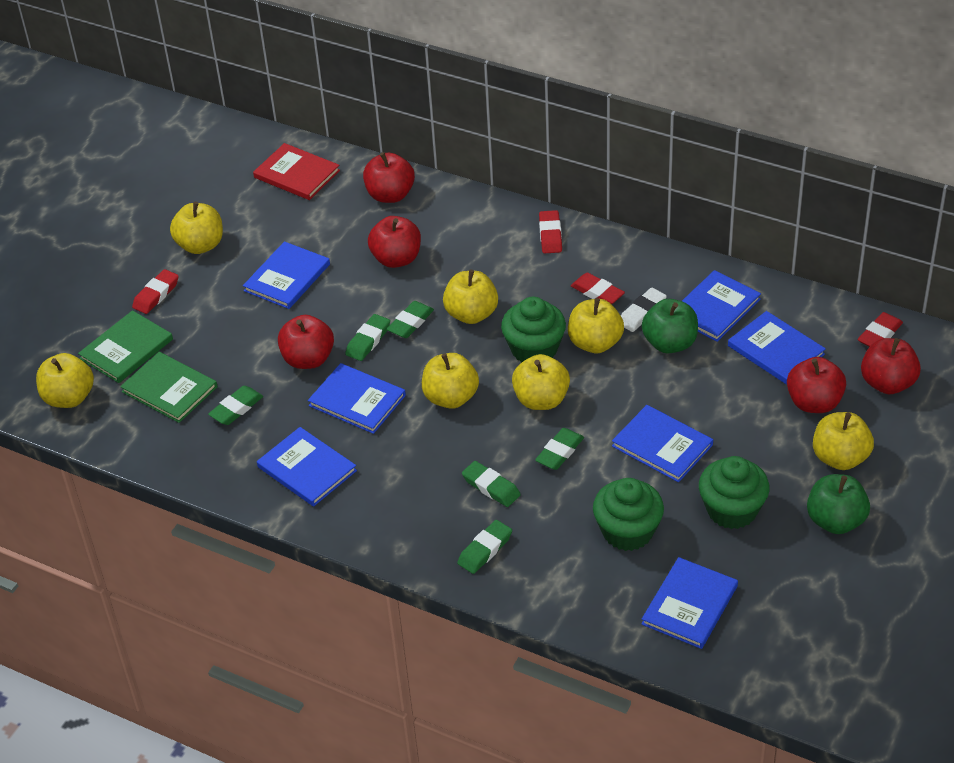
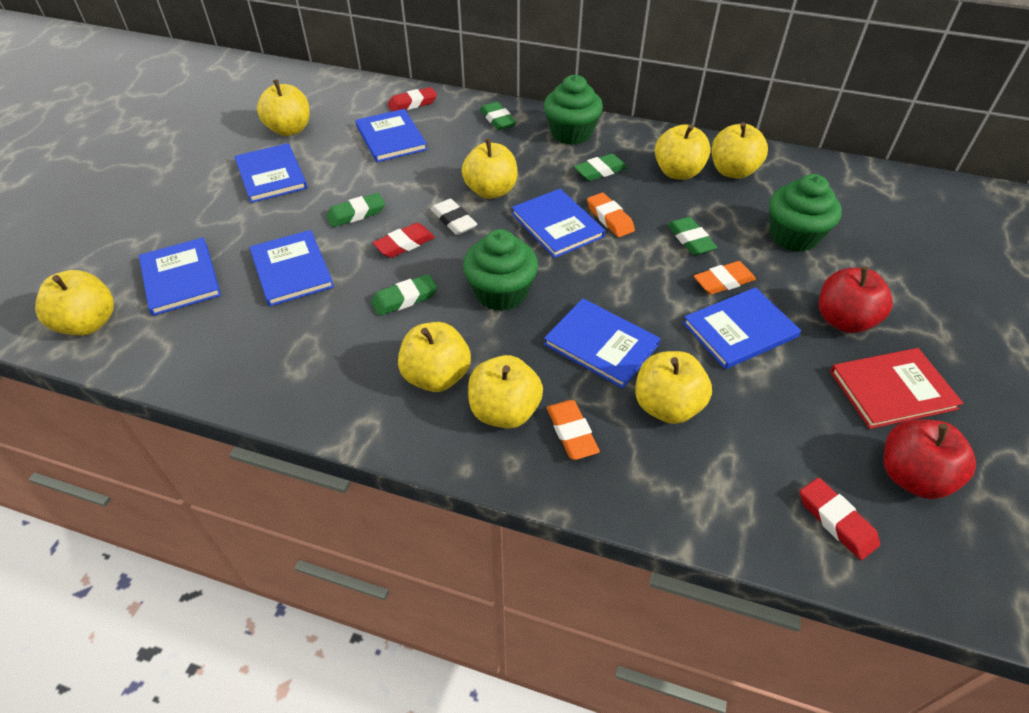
green apple: [642,299,698,353] [807,474,870,534] = 2 -> none = 0
green book: [78,310,173,383] [120,352,218,423] = 2 -> none = 0
green eraser: [208,386,263,425] [345,314,390,361] [387,301,434,338] [457,520,512,574] [462,461,521,507] [535,428,584,470] = 6 -> [326,193,385,227] [371,274,437,316] [480,102,517,130] [574,153,627,181] [667,217,717,255] = 5
orange eraser: none = 0 -> [547,400,600,460] [587,193,635,237] [694,261,756,295] = 3
red apple: [278,315,334,369] [363,152,415,203] [368,216,421,268] [787,357,846,413] [861,338,921,394] = 5 -> [819,266,893,333] [884,419,976,499] = 2
red eraser: [132,269,179,314] [539,210,562,254] [571,273,625,304] [857,312,903,347] = 4 -> [373,223,435,258] [388,87,437,111] [800,477,880,560] = 3
yellow apple: [36,353,94,408] [170,202,223,254] [422,353,479,409] [443,270,498,324] [512,354,570,410] [568,298,624,353] [813,412,874,470] = 7 -> [35,270,114,336] [257,79,310,136] [398,322,471,392] [462,139,518,199] [468,355,543,429] [635,351,712,424] [655,124,711,180] [712,122,768,179] = 8

